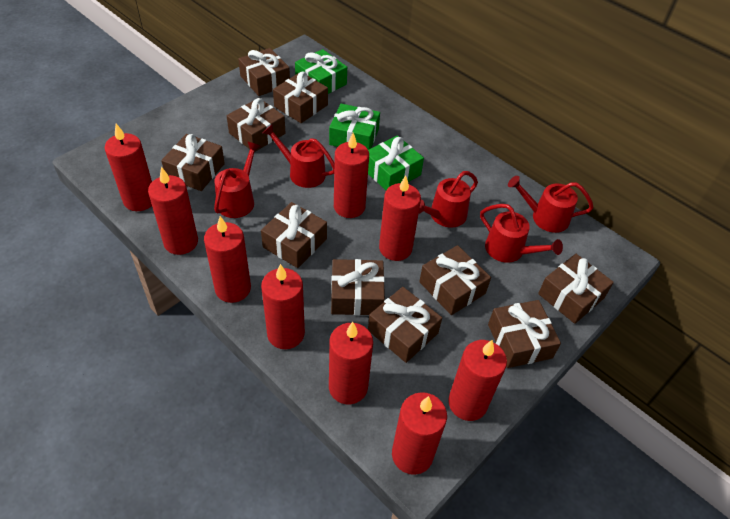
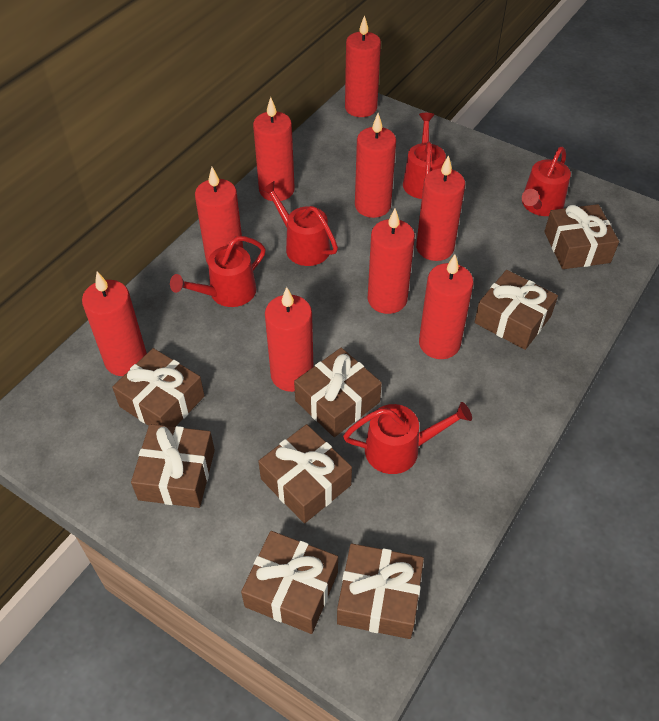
brown gift: [161,134,225,191] [227,98,285,152] [238,48,290,96] [261,202,327,268] [273,71,328,123] [331,259,385,315] [368,287,442,363] [419,245,491,315] [488,300,561,368] [538,254,614,324] = 10 -> [112,348,205,427] [131,424,215,508] [241,531,338,634] [258,424,352,523] [294,348,382,437] [337,543,424,639] [474,270,558,350] [544,204,619,269] = 8
green gift: [295,49,347,94] [329,104,380,150] [368,135,424,190] = 3 -> none = 0

